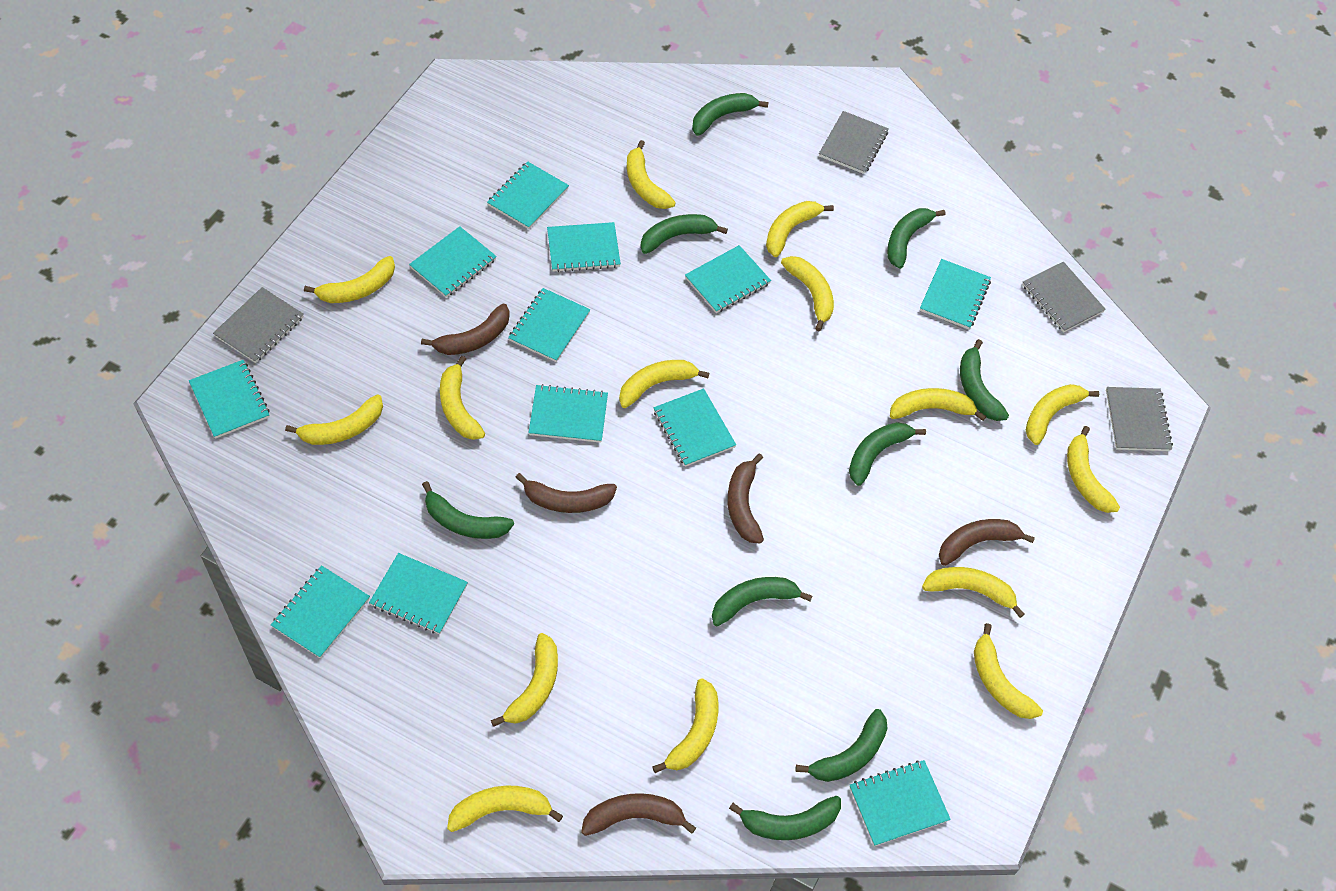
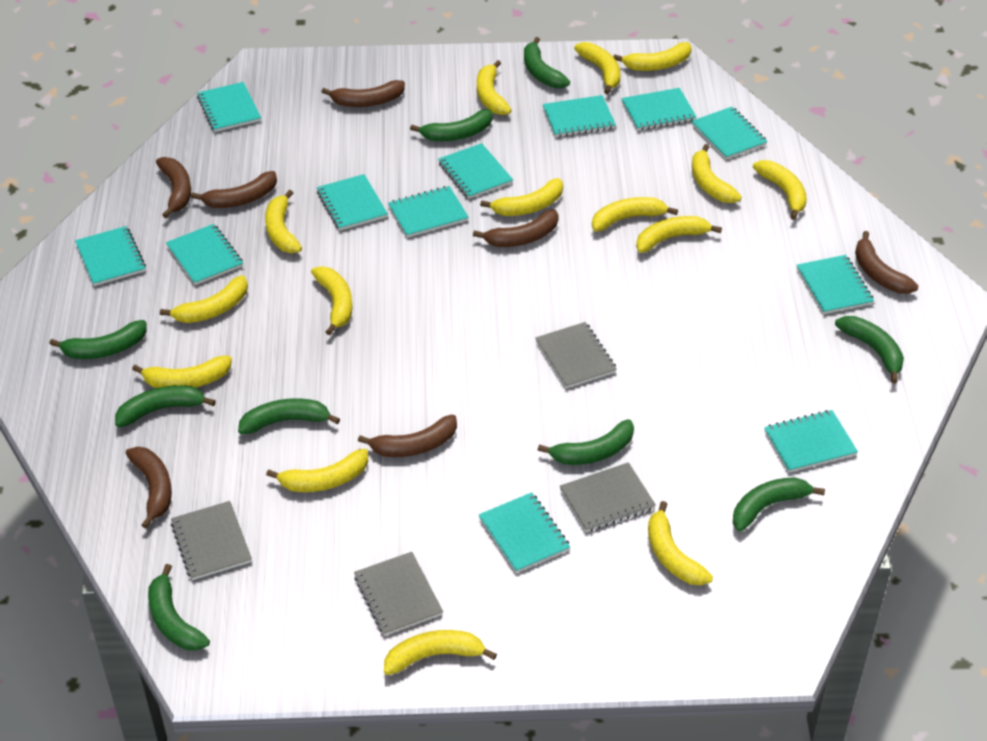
brown banana: [421,304,510,355] [515,473,617,513] [581,793,696,836] [727,453,764,544] [939,519,1035,566] = 5 -> [125,447,172,529] [156,157,191,218] [191,171,277,208] [321,80,405,107] [358,415,457,457] [473,209,559,247] [855,231,919,294] = 7

